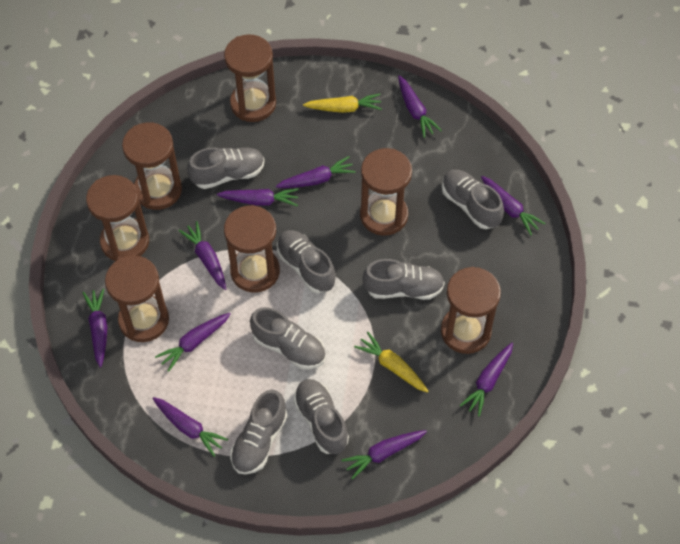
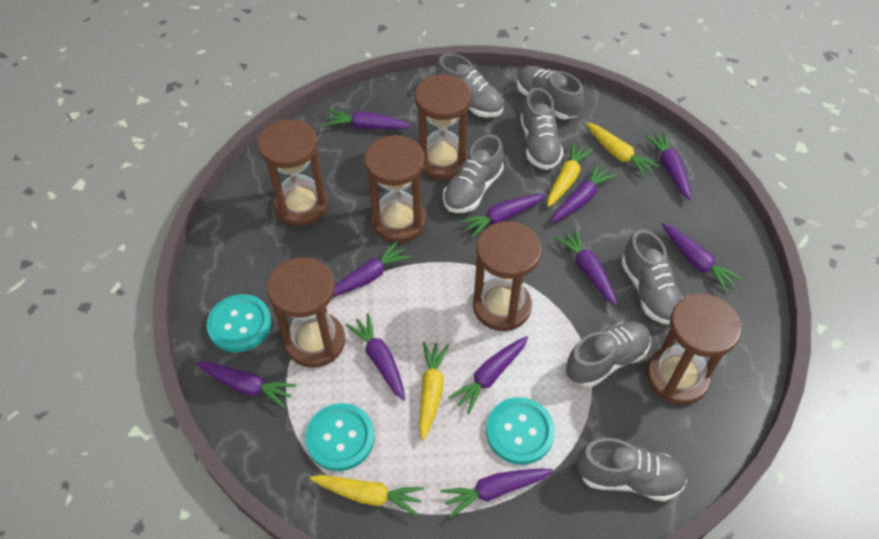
brown hourglass: [86,175,149,262] [105,255,169,342] [122,122,182,210] [224,34,276,122] [224,205,280,293] [360,148,412,236] [441,267,501,354] = 7 -> [257,119,328,226] [267,257,345,368] [364,135,426,243] [415,74,471,180] [473,221,542,331] [647,294,742,405] = 6
purple carrot: [83,289,107,368] [152,397,228,457] [155,313,231,372] [179,221,226,290] [217,188,299,206] [276,156,356,188] [341,430,427,480] [398,75,442,138] [460,343,513,417] [481,176,546,235] = 10 -> [196,362,296,409] [325,110,411,129] [333,241,411,297] [346,313,406,401] [440,469,553,518] [448,336,528,415] [460,194,545,238] [552,163,616,223] [555,228,617,306] [645,131,691,200] [662,223,743,293] = 11
turquoise button: none = 0 -> [206,294,271,352] [305,403,375,471] [486,397,555,465] = 3
yellow carrot: [303,94,382,113] [354,332,429,393] = 2 -> [310,475,424,516] [419,342,449,441] [547,142,593,207] [586,122,659,178] = 4

